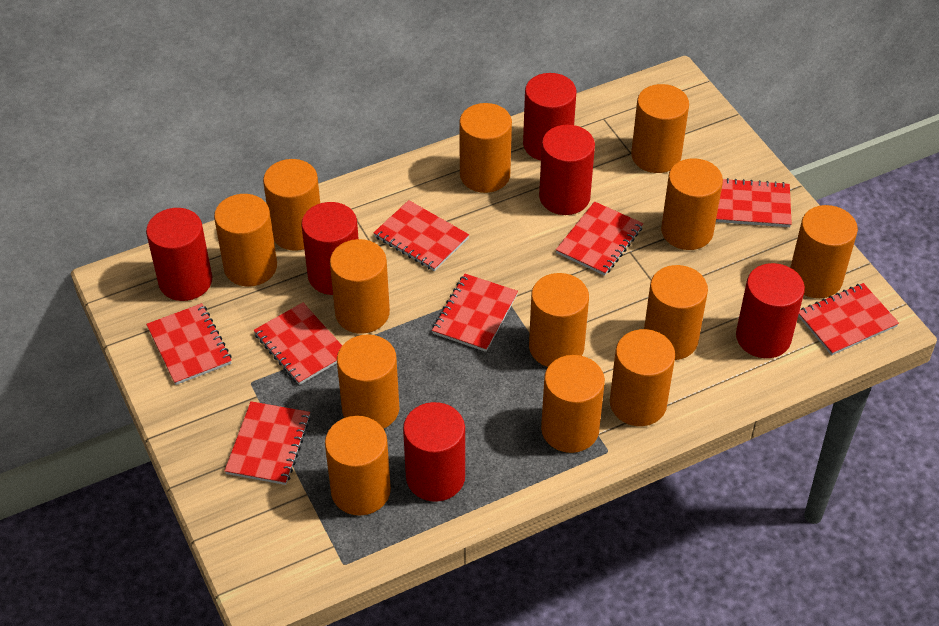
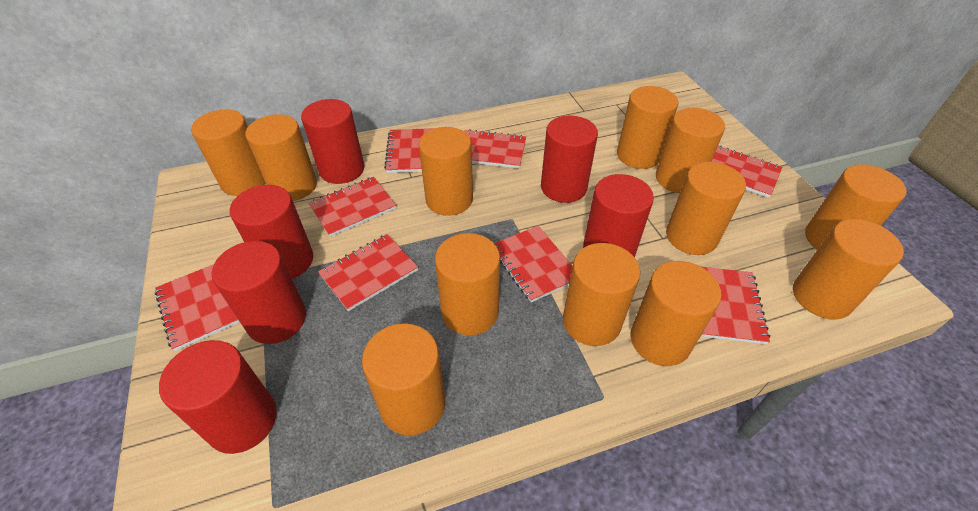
orange cylinder: [214,194,277,287] [263,159,320,251] [325,416,391,515] [330,239,390,334] [337,334,399,429] [459,103,512,193] [529,273,589,367] [541,355,605,453] [610,329,675,426] [631,84,689,173] [644,265,708,360] [661,158,723,250] [790,205,858,298] = 13 -> [191,109,265,196] [245,114,317,201] [362,323,446,435] [418,127,473,216] [435,233,500,335] [563,243,640,346] [617,86,678,169] [630,261,721,366] [656,108,725,193] [666,162,746,255] [793,219,904,319] [805,164,907,250] = 12

